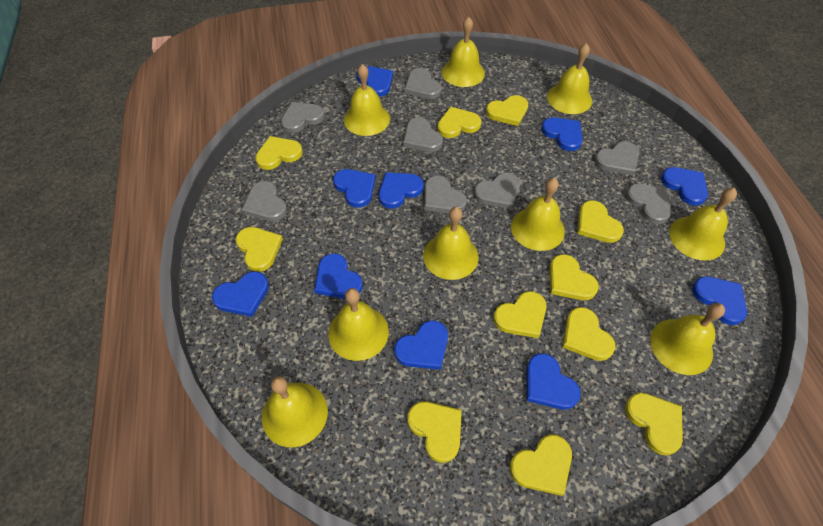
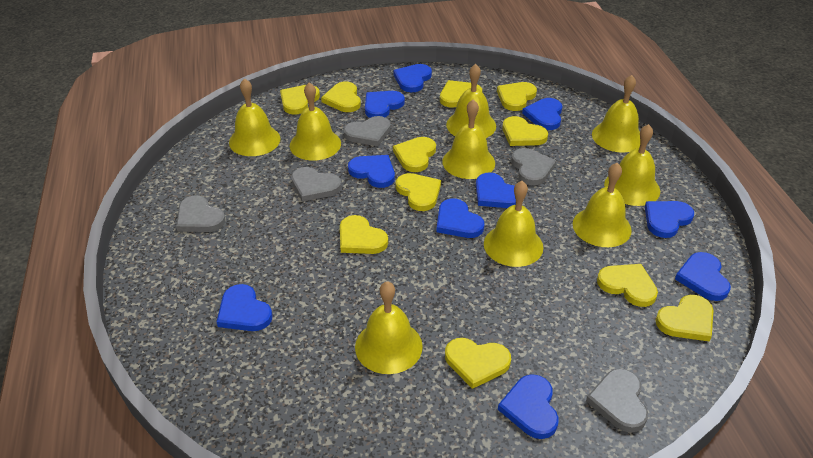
grey heart: [242,181,287,222] [281,102,325,133] [403,118,443,152] [404,68,442,99] [424,176,467,213] [474,172,520,209] [595,141,639,176] [626,183,671,224] = 8 -> [176,195,226,232] [291,167,342,202] [344,116,391,146] [511,148,556,185] [586,368,648,432] = 5

